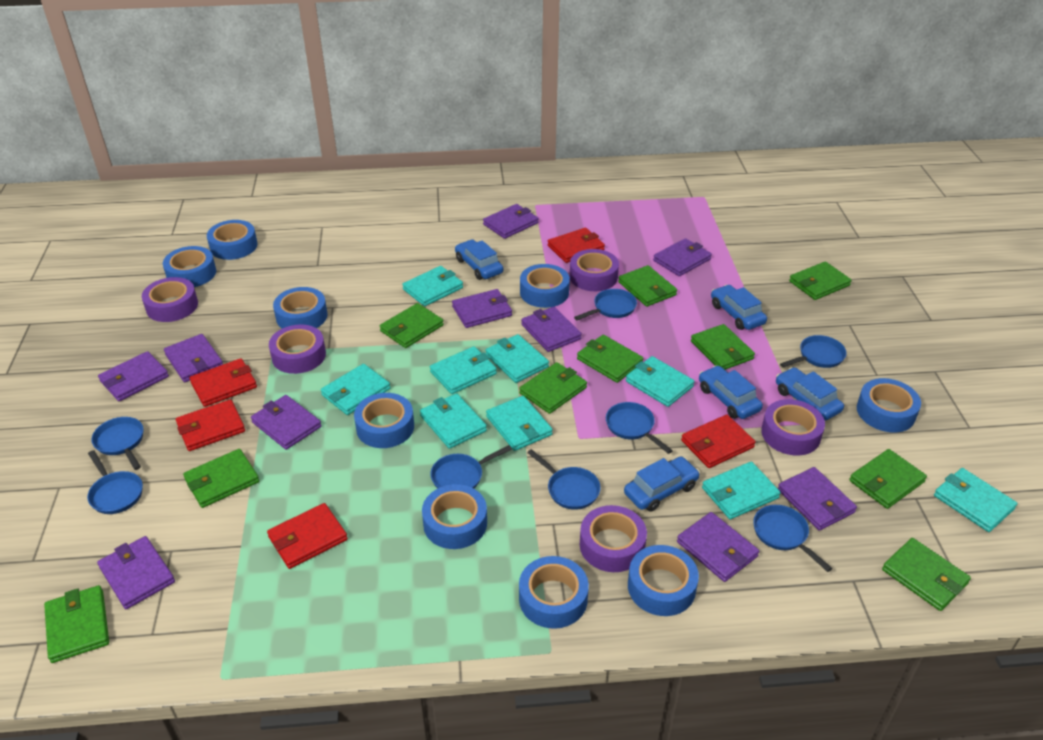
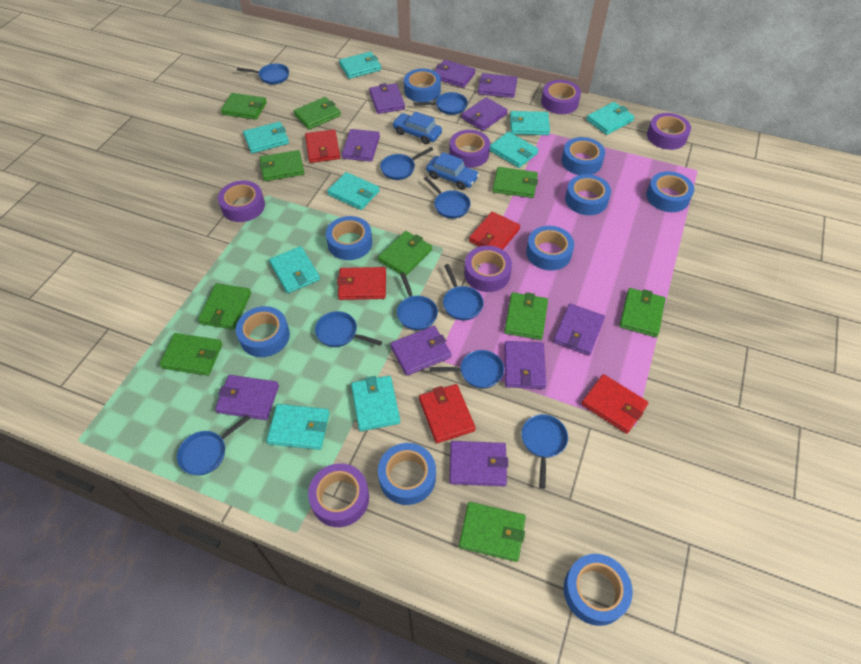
blue car: [455,239,503,280] [624,457,700,512] [699,365,763,419] [711,285,767,330] [776,367,844,420] = 5 -> [392,111,442,144] [426,152,479,190] = 2
blue pan: [87,450,143,514] [91,417,144,470] [430,445,512,489] [527,449,601,510] [574,289,637,320] [606,402,673,454] [753,505,833,572] [780,335,847,368] = 8 -> [177,415,251,475] [237,63,289,84] [315,311,382,347] [380,147,433,180] [397,273,438,330] [414,92,468,115] [424,177,471,219] [429,350,504,389] [443,264,484,320] [521,414,568,489] = 10
purple tape: [142,277,198,322] [269,324,326,374] [570,249,619,291] [580,505,647,572] [761,399,825,455] = 5 -> [218,181,265,222] [308,463,369,527] [449,130,490,168] [464,246,512,292] [541,80,581,114] [647,113,691,150] = 6

